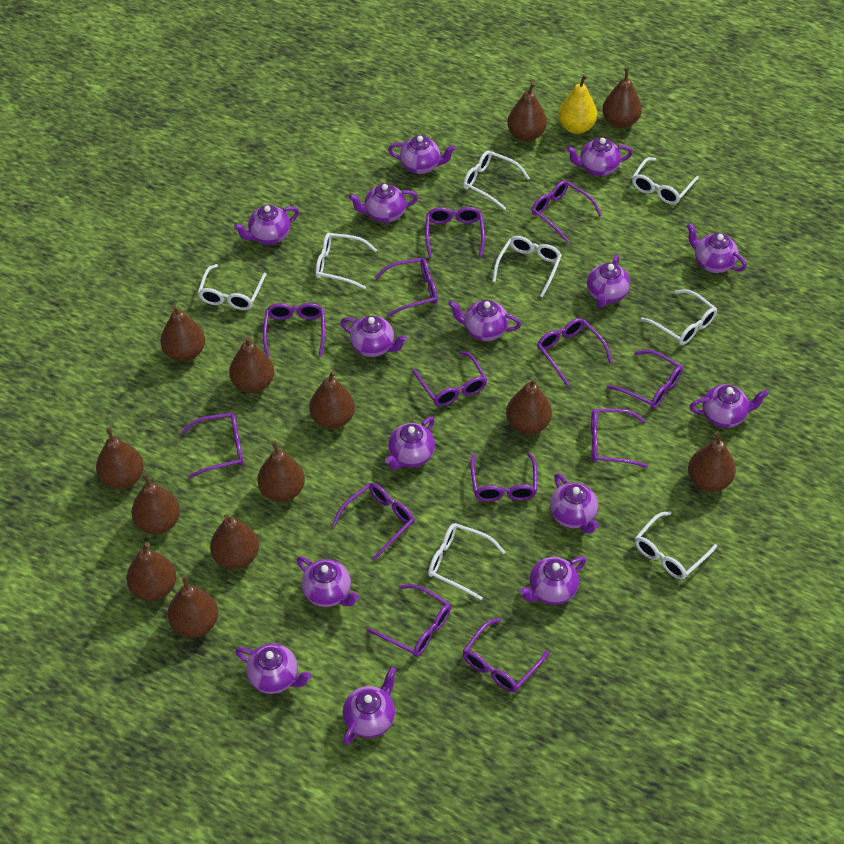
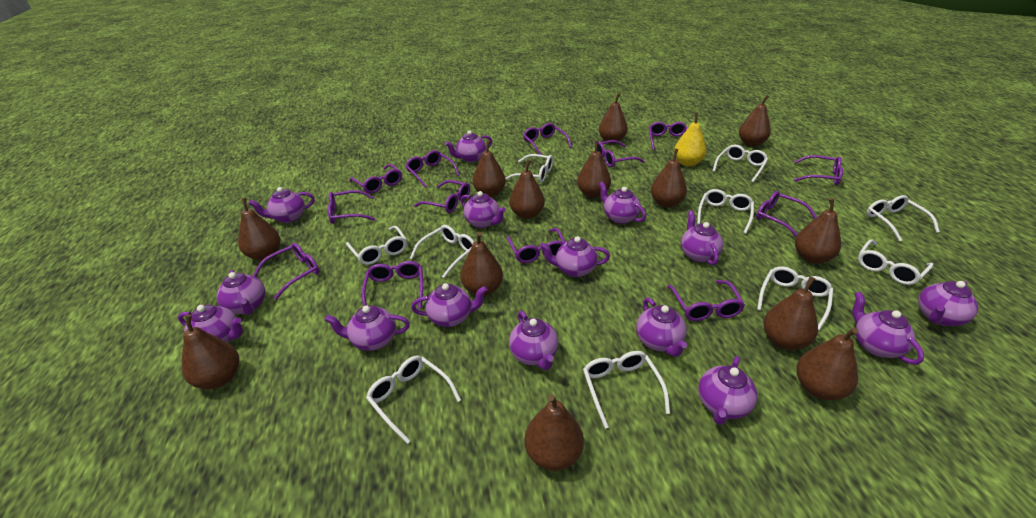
white glasses: [198,264,267,310] [315,233,377,289] [428,523,505,600] [463,150,530,210] [492,236,562,297] [632,157,699,204] [635,511,717,579] [641,290,717,345] = 8 -> [346,226,407,265] [366,356,461,444] [410,225,474,278] [506,154,553,183] [583,351,670,429] [697,189,754,234] [713,145,768,183] [757,266,834,331] [858,239,933,285] [867,195,940,241] = 10

